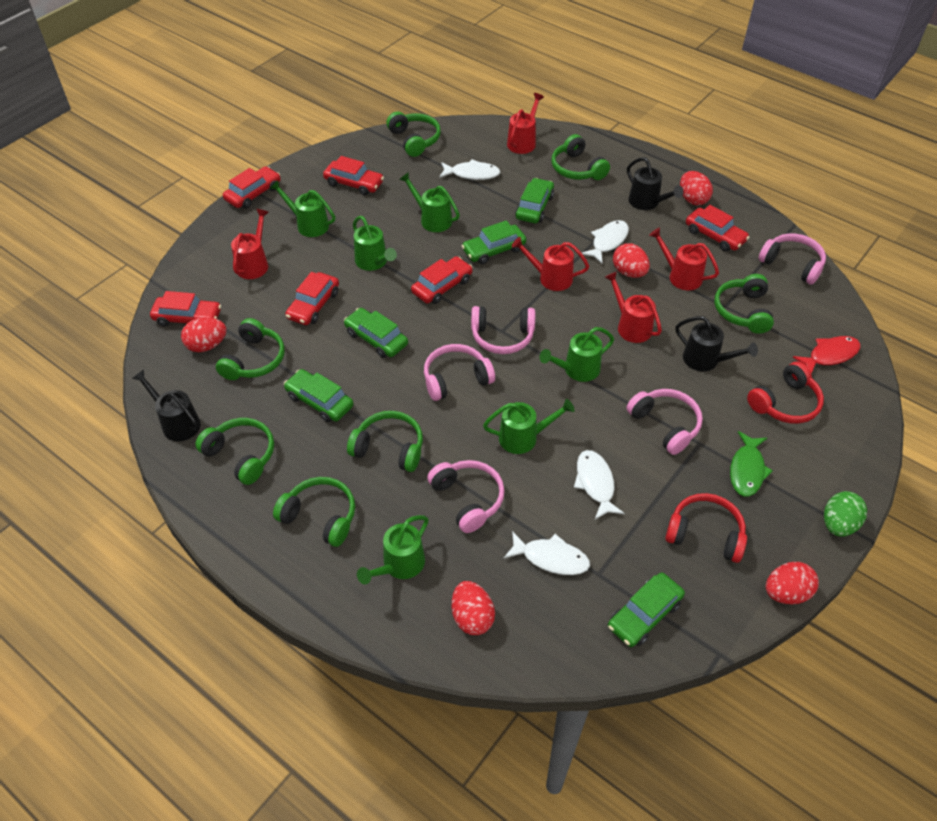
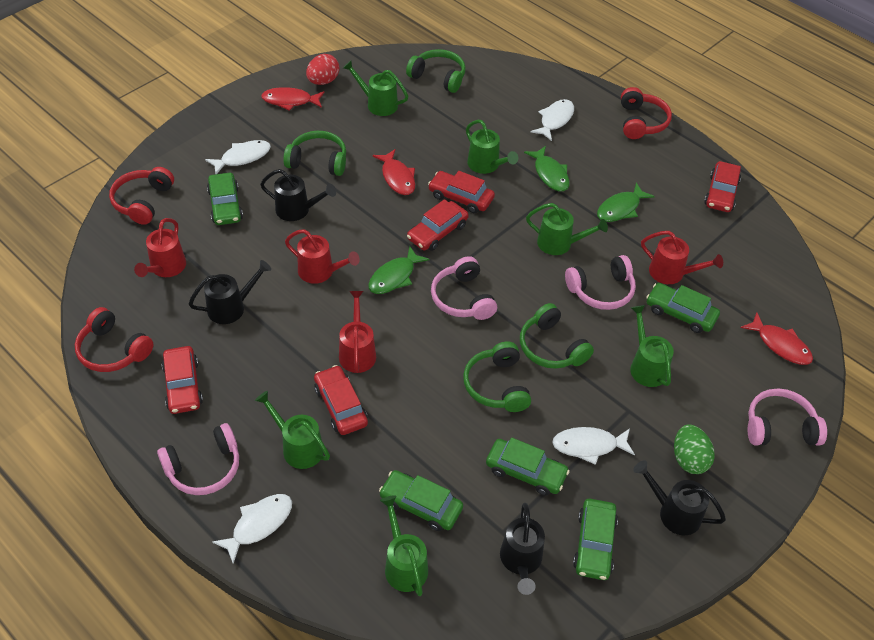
black watering can: [132,370,201,441] [627,157,684,210] [675,316,758,371] = 3 -> [189,260,271,324] [260,169,336,221] [500,503,545,595] [633,460,726,535] = 4
green fish: [730,431,773,496] = 1 -> [368,246,430,294] [524,146,569,191] [597,183,655,222] = 3
green headphones: [195,418,274,485] [216,318,285,380] [273,477,355,547] [347,411,423,472] [386,112,441,157] [551,134,610,180] [714,274,774,334] = 7 -> [283,131,346,176] [406,49,466,93] [463,341,531,412] [520,303,594,369] = 4
pink headphones: [424,344,495,401] [427,460,505,533] [471,306,535,354] [626,389,703,455] [759,233,826,285] = 5 -> [157,423,239,495] [431,256,497,320] [565,255,636,310] [748,388,827,446] = 4
red car: [150,291,221,327] [223,166,281,209] [285,272,339,325] [323,156,384,196] [411,256,473,304] [686,205,750,251] = 6 -> [161,346,203,414] [314,365,368,435] [407,199,469,251] [428,171,495,213] [704,161,741,212] = 5
red egg: [181,317,227,352] [452,581,495,635] [613,243,650,278] [680,171,713,205] [766,562,819,604] = 5 -> [306,54,339,85] = 1
red fish: [793,336,861,374] = 1 -> [261,87,324,111] [373,149,415,195] [740,313,813,365] = 3
red headphones: [665,493,747,563] [747,361,824,424] = 2 -> [75,307,154,372] [109,167,174,225] [621,87,672,139] = 3
red watering can: [231,209,269,279] [507,93,544,154] [512,237,589,291] [605,271,662,343] [649,228,719,290] = 5 -> [134,218,186,277] [285,229,360,284] [339,291,376,373] [641,231,723,284] = 4

